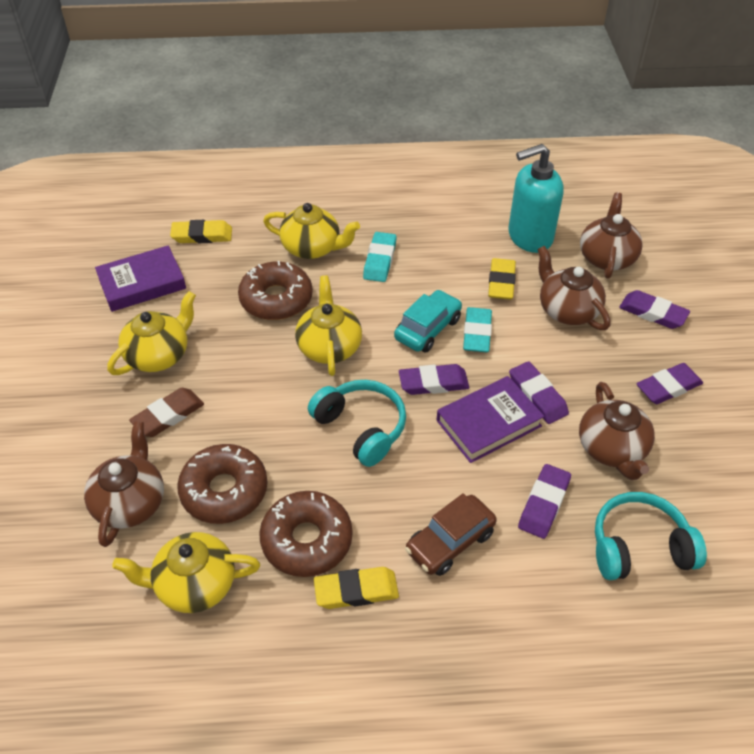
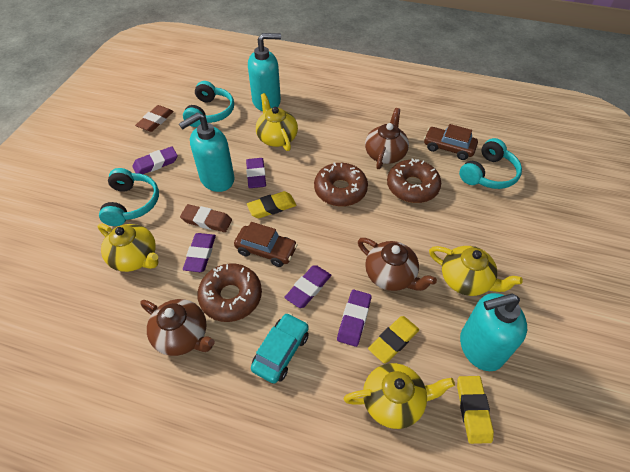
brown car: [405,493,497,576] = 1 -> [234,222,298,267] [424,124,478,160] = 2
brown eraser: [129,388,204,437] = 1 -> [135,105,174,132] [180,204,232,232] = 2
brown teapot: [84,421,164,547] [537,246,611,330] [579,382,655,480] [580,192,643,279] = 4 -> [140,299,215,356] [358,238,437,291] [365,108,409,169] = 3
purple book: [95,245,186,312] [437,376,544,463] = 2 -> none = 0
turquoise eraser: [363,232,397,282] [463,307,492,352] = 2 -> none = 0
turquoise headphones: [308,380,406,467] [595,492,707,580] = 2 -> [99,168,159,226] [183,81,234,127] [459,138,522,189] = 3
turquoise soap dispenser: [508,144,563,253] = 1 -> [179,112,234,192] [248,33,281,111] [460,293,527,371] = 3

